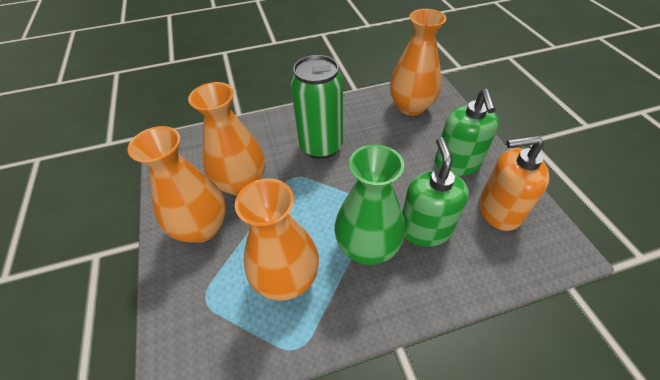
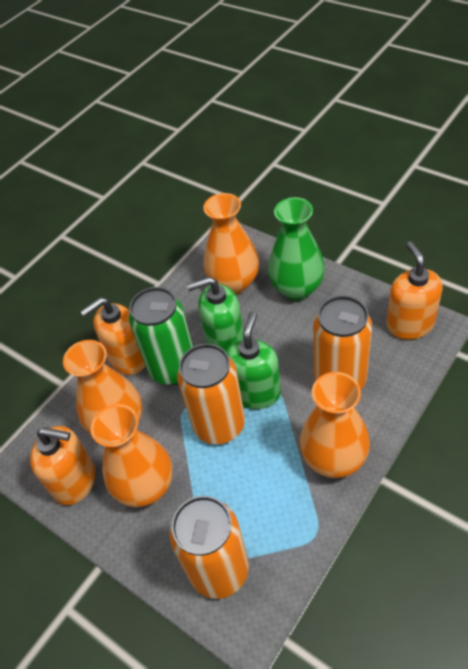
orange can: none = 0 -> [170,496,249,599] [177,344,245,444] [313,296,372,390] = 3
orange soap dispenser: [479,135,549,231] = 1 -> [30,426,95,505] [80,297,145,375] [386,241,443,340] = 3

